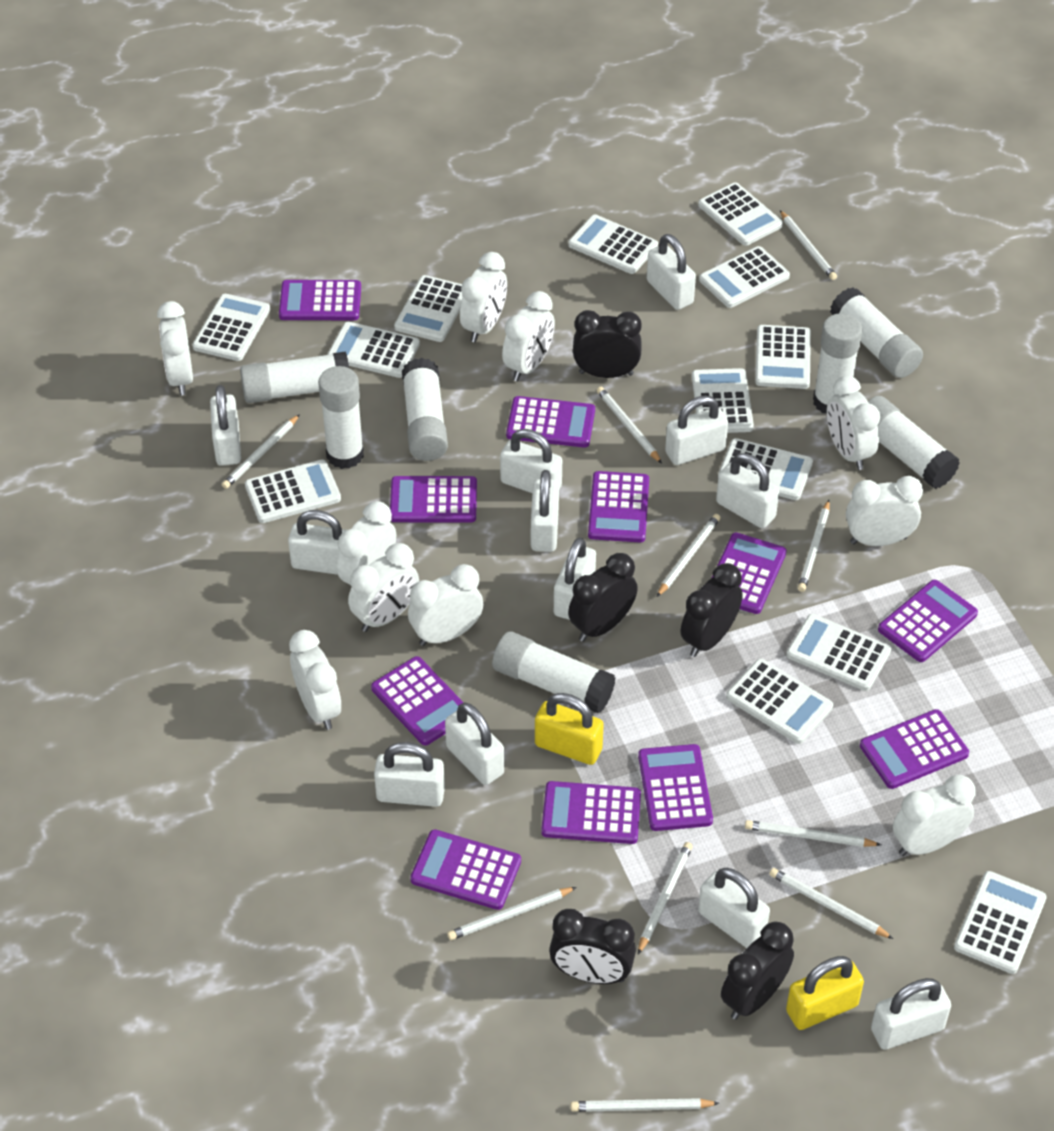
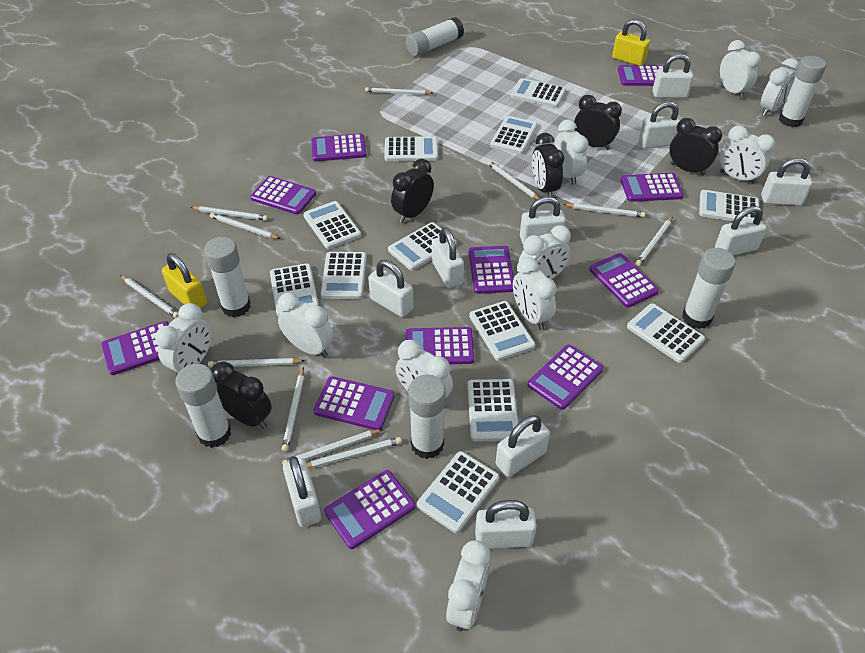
white calculator: [192,294,270,361] [245,459,341,523] [327,322,420,378] [394,275,463,342] [568,214,658,274] [692,368,754,433] [698,182,783,246] [699,246,790,308] [718,438,813,500] [726,659,833,744] [755,325,811,389] [786,614,891,691] [954,871,1047,974] = 13 -> [270,263,319,316] [303,201,361,249] [321,252,367,299] [384,136,438,161] [388,222,457,271] [417,451,500,533] [467,379,518,442] [469,301,535,361] [490,116,538,154] [511,78,566,107] [627,303,705,363] [699,190,759,221] = 12
white glue stick: [240,351,349,403] [318,366,364,469] [402,358,448,461] [492,632,615,713] [813,313,862,414] [830,287,923,378] [868,396,960,489] = 7 -> [175,364,231,448] [204,237,251,317] [406,17,464,56] [408,375,446,459] [682,248,736,329] [779,56,826,127] = 6
white padlock: [210,385,241,466] [288,510,346,575] [374,742,445,807] [445,703,504,785] [500,429,562,493] [531,470,559,552] [554,537,596,620] [647,234,696,310] [665,396,728,465] [698,868,770,948] [716,453,779,528] [871,978,951,1050] = 12 -> [283,456,321,527] [368,260,414,317] [432,227,464,288] [475,500,537,549] [496,415,550,477] [520,196,566,244] [639,101,681,148] [652,54,694,98] [715,206,767,255] [761,158,812,206] = 10
white pencil: [222,414,300,489] [447,887,577,940] [571,1098,719,1112] [597,387,662,463] [638,842,693,954] [657,514,720,597] [745,820,881,847] [769,868,893,939] [780,210,837,280] [798,500,830,592] = 10 -> [120,275,179,318] [190,206,268,221] [208,358,305,367] [210,213,280,239] [282,367,304,452] [282,429,383,465] [307,437,402,468] [365,87,433,95] [487,161,539,200] [563,203,645,218] [636,217,673,266] = 11

